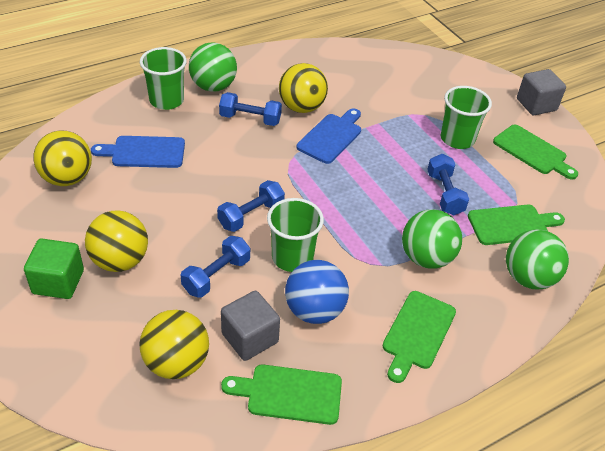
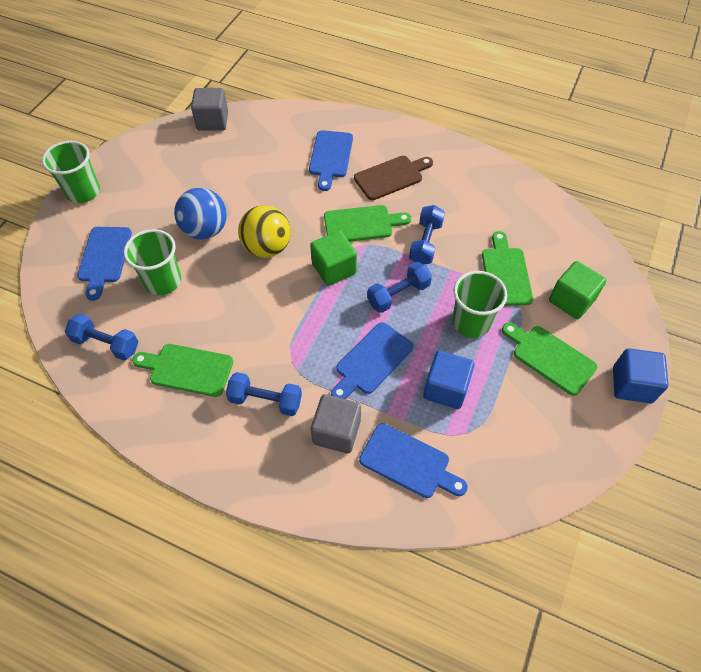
blue cube: none = 0 -> [423,350,475,409] [613,348,669,403] = 2
blue cutting board: [91,136,185,168] [297,108,361,164] = 2 -> [77,227,132,301] [309,130,353,191] [331,322,413,399] [359,423,468,498] = 4
brown cutting board: none = 0 -> [354,156,433,200] = 1
green ball: [189,42,237,92] [402,209,462,269] [506,229,569,289] = 3 -> none = 0
green cube: [24,239,84,299] = 1 -> [310,230,357,286] [549,261,606,319] = 2
yellow ball: [33,130,92,186] [85,210,148,272] [139,310,209,379] [279,63,328,113] = 4 -> [238,205,291,258] = 1

